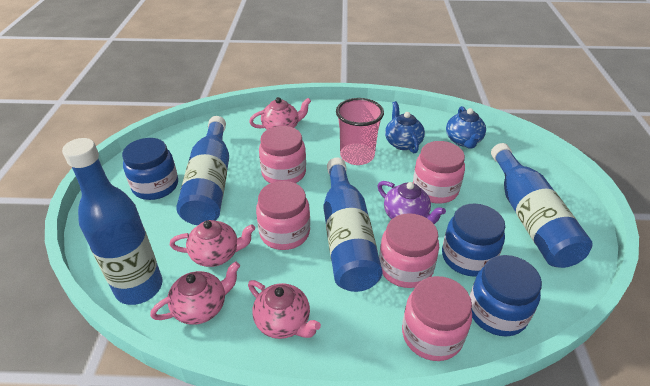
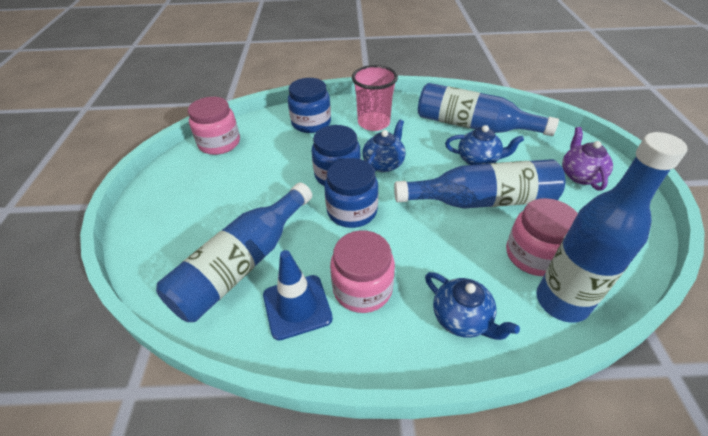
blue teapot: [385,101,425,153] [446,106,486,149] = 2 -> [362,120,406,172] [425,272,520,340] [445,125,524,165] = 3
blue traffic cone: none = 0 -> [263,250,333,340] = 1
pink jar: [256,181,310,250] [259,126,306,183] [379,213,439,288] [402,276,472,361] [413,141,465,204] = 5 -> [188,97,240,155] [330,230,395,313] [506,198,578,276] = 3
pink teapot: [150,262,240,325] [170,220,255,267] [248,280,321,339] [249,97,311,130] = 4 -> none = 0

